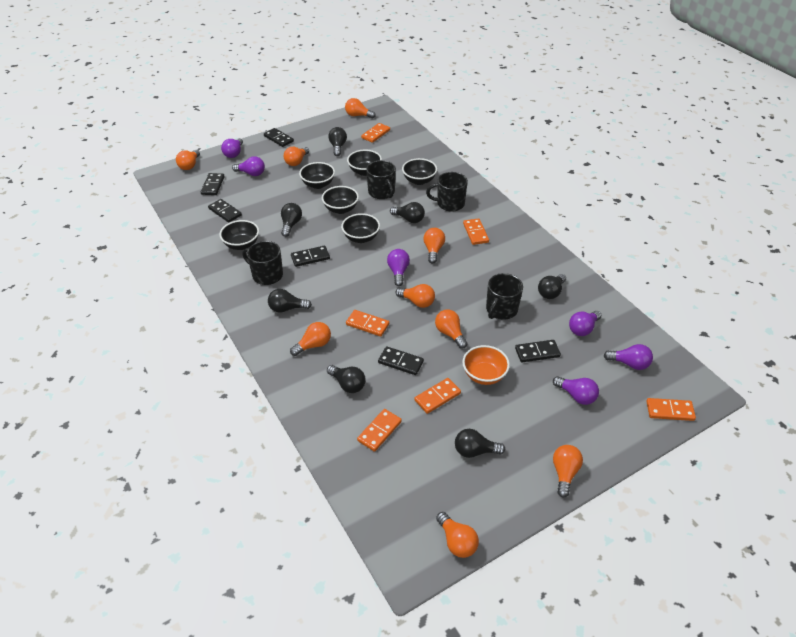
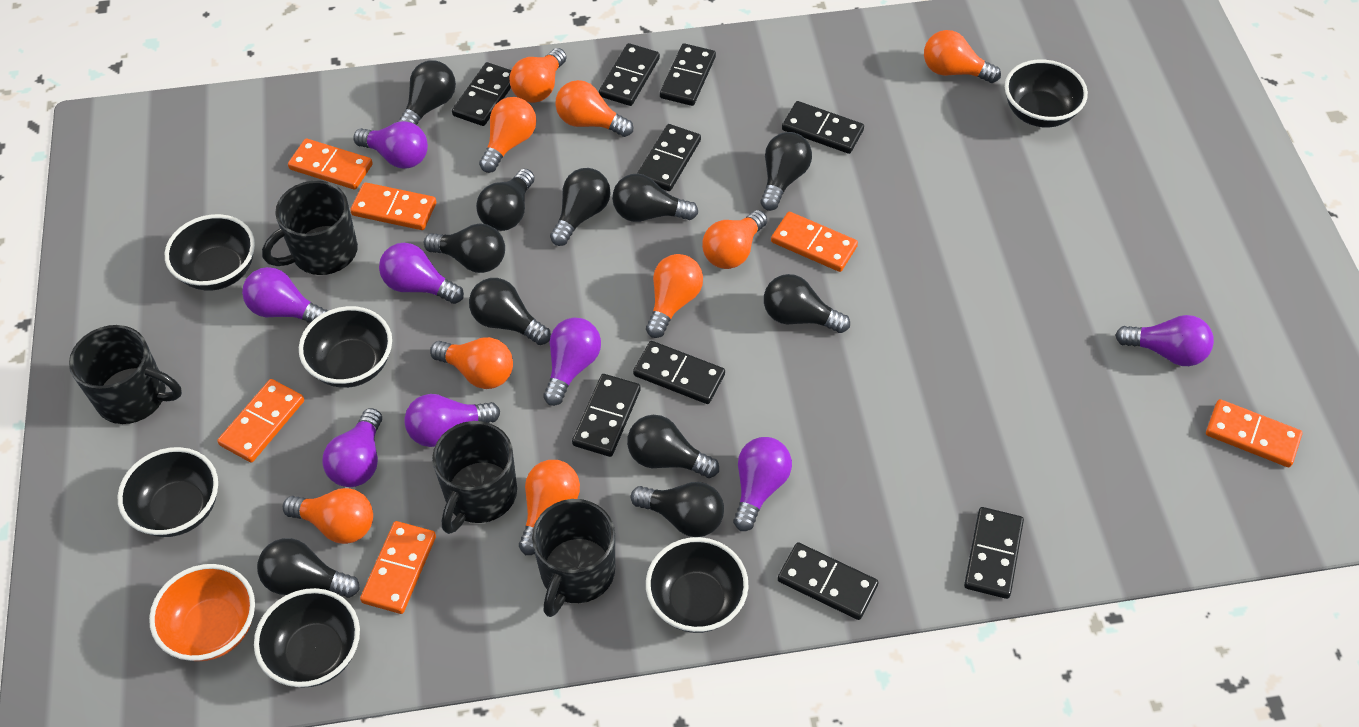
black domino: [201,173,225,195] [208,199,242,223] [264,128,294,147] [291,246,330,267] [378,346,424,375] [515,340,561,362] = 6 -> [452,62,511,126] [572,374,641,457] [599,43,660,106] [633,341,725,404] [637,124,701,191] [660,43,716,106] [778,542,878,620] [782,101,864,154] [964,507,1024,599] = 9
black light bulb: [268,289,312,313] [281,203,302,237] [327,365,366,393] [328,127,347,156] [390,202,425,223] [455,429,505,458] [538,274,566,299] = 7 -> [257,538,360,598] [398,60,456,125] [424,223,505,273] [469,278,551,345] [476,169,535,231] [550,168,611,246] [612,174,698,222] [627,415,719,478] [631,482,724,537] [760,132,812,211] [764,274,850,333] = 11
purple light bulb: [221,138,243,158] [232,156,265,176] [387,249,410,286] [553,376,599,405] [569,311,602,336] [604,344,653,370] = 6 -> [242,267,328,323] [322,408,382,487] [354,121,428,169] [379,243,464,304] [404,394,500,447] [543,318,601,406] [733,437,792,531] [1115,315,1214,366] = 8

